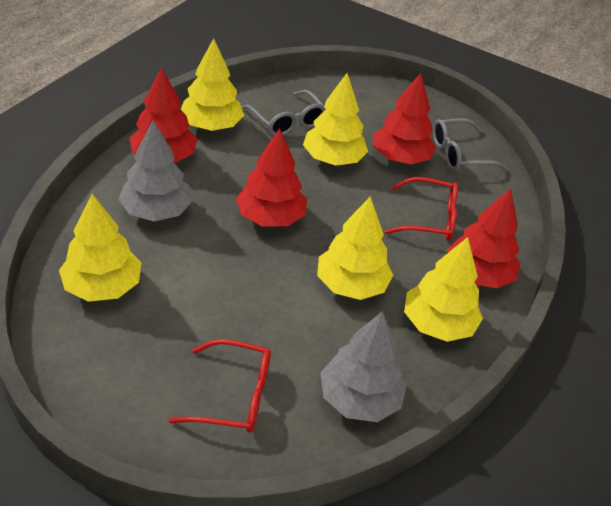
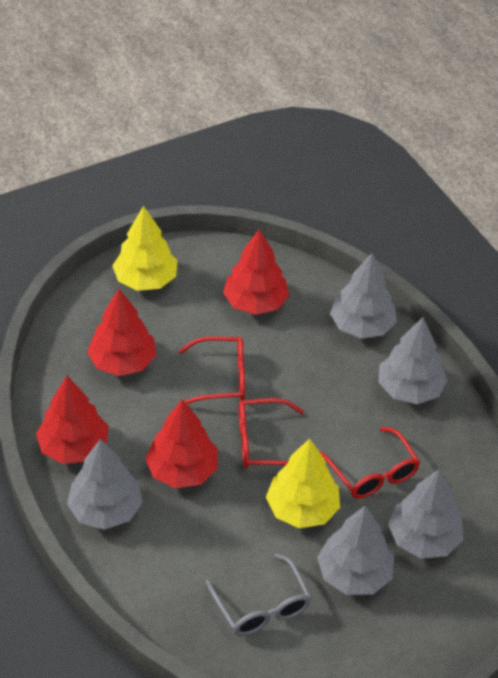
grey glasses: [242,90,326,136] [433,118,508,171] = 2 -> [206,553,312,636] = 1
grey tree: [118,120,193,221] [320,311,407,422] = 2 -> [67,439,143,530] [317,505,394,595] [330,253,397,339] [378,317,447,404] [388,469,463,559] = 5
red glasses: [169,339,271,433] [384,177,458,241] = 2 -> [179,336,245,404] [239,398,304,468] [320,427,420,499] = 3
yellow tree: [59,194,141,302] [181,38,244,131] [303,73,368,166] [317,196,393,300] [404,237,483,342] = 5 -> [112,206,178,291] [266,439,340,528] = 2

